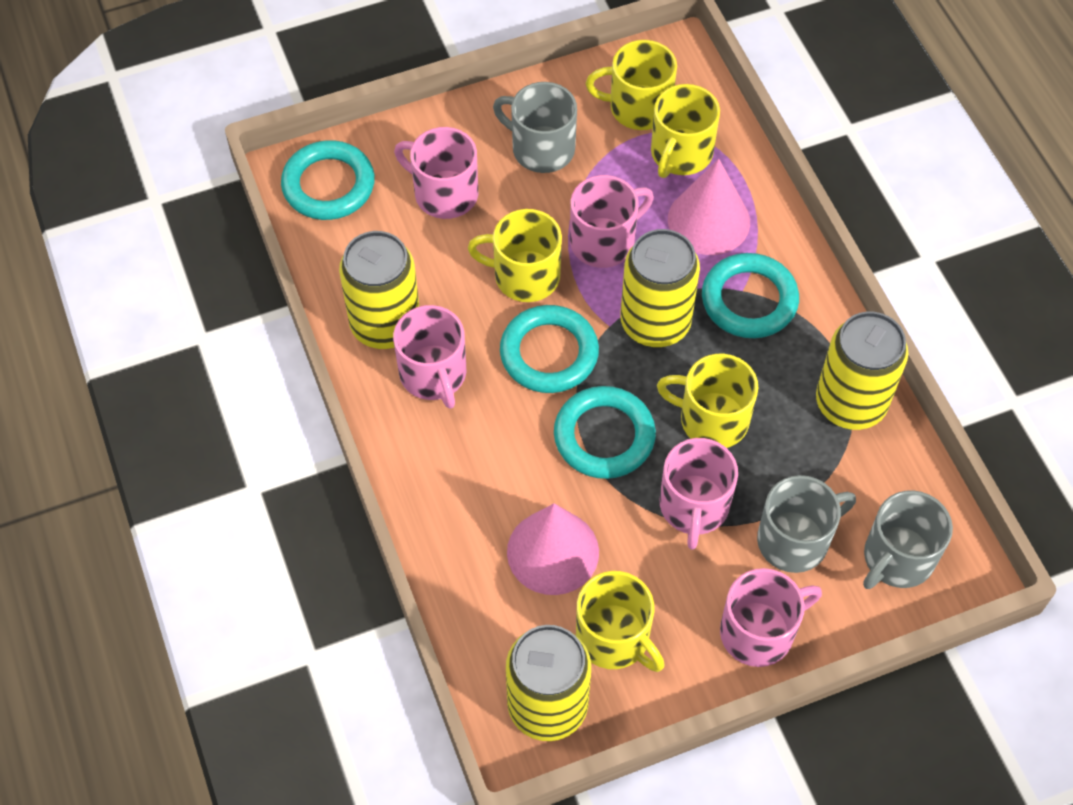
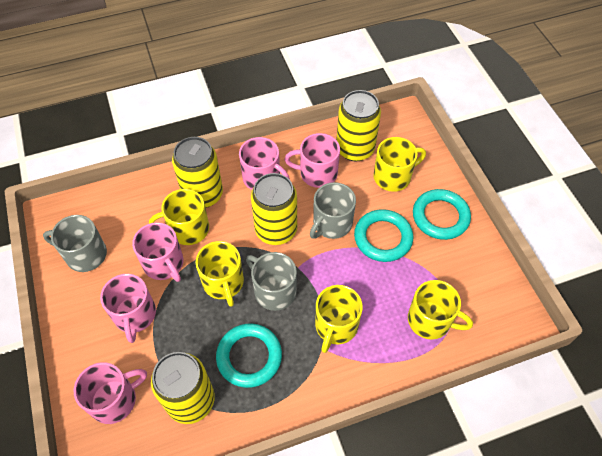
pink cone: [507,503,599,595] [668,159,750,255] = 2 -> none = 0
turquoise ring: [281,140,375,220] [500,305,599,393] [554,386,656,479] [702,253,799,338] = 4 -> [216,324,282,388] [354,209,413,262] [413,189,471,240] = 3

